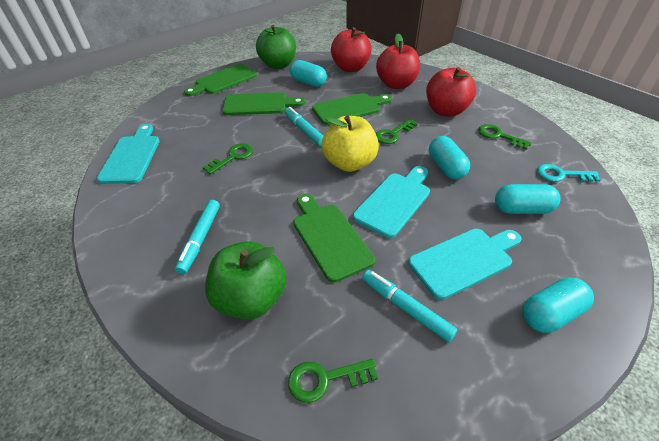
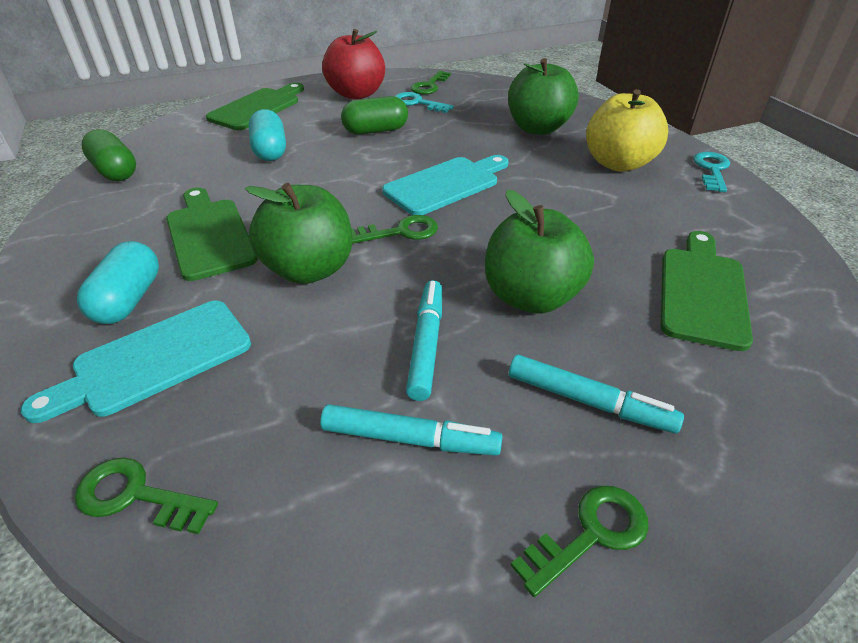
green apple: [205,241,287,320] [256,25,296,69] = 2 -> [245,183,352,284] [485,190,594,314] [508,58,579,135] = 3
green capsule: none = 0 -> [81,129,136,181] [341,96,408,135] = 2
green cutting board: [184,64,257,96] [222,92,305,115] [294,194,375,283] [312,93,392,125] = 4 -> [166,188,258,281] [206,83,304,130] [661,231,753,351] = 3
red apple: [331,27,372,72] [376,34,420,89] [426,67,476,117] = 3 -> [322,29,385,100] = 1
turquoise capsule: [290,60,327,87] [429,136,470,179] [495,184,560,214] [522,277,594,333] = 4 -> [77,241,159,324] [248,109,286,161] = 2
turquoise cutting board: [97,124,160,184] [353,166,430,238] [408,229,521,300] = 3 -> [21,300,251,423] [382,155,509,215] = 2
turquoise key: [537,164,601,182] = 1 -> [395,92,454,113] [693,152,730,192] = 2

